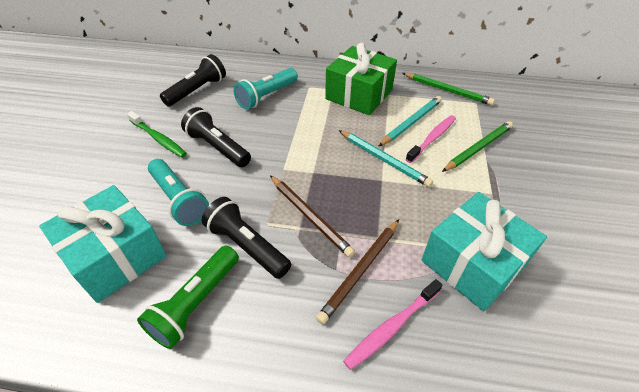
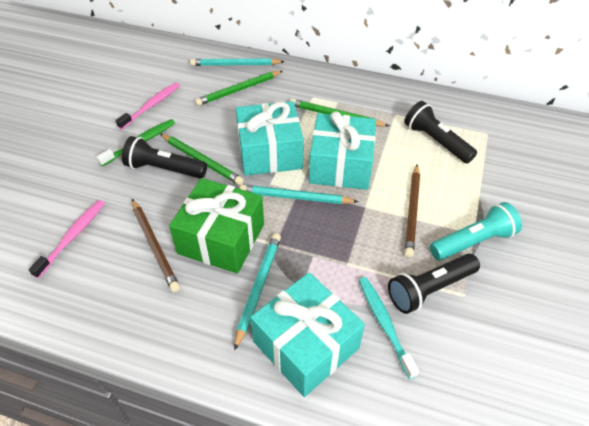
green flashlight: [137,246,239,349] = 1 -> none = 0
green pencil: [402,73,495,106] [442,121,513,172] = 2 -> [160,134,244,185] [195,71,283,106] [290,99,389,127] = 3
turquoise flashlight: [148,159,209,226] [233,68,298,110] = 2 -> [430,202,522,261] = 1
turquoise gift: [39,185,167,303] [422,192,547,311] = 2 -> [236,101,304,176] [250,272,365,397] [309,111,376,190] = 3
turquoise pencil: [339,130,433,187] [378,96,442,147] = 2 -> [190,58,285,66] [234,233,281,351] [240,185,359,204] = 3
turquoise toothbrush: none = 0 -> [359,277,419,379] = 1

